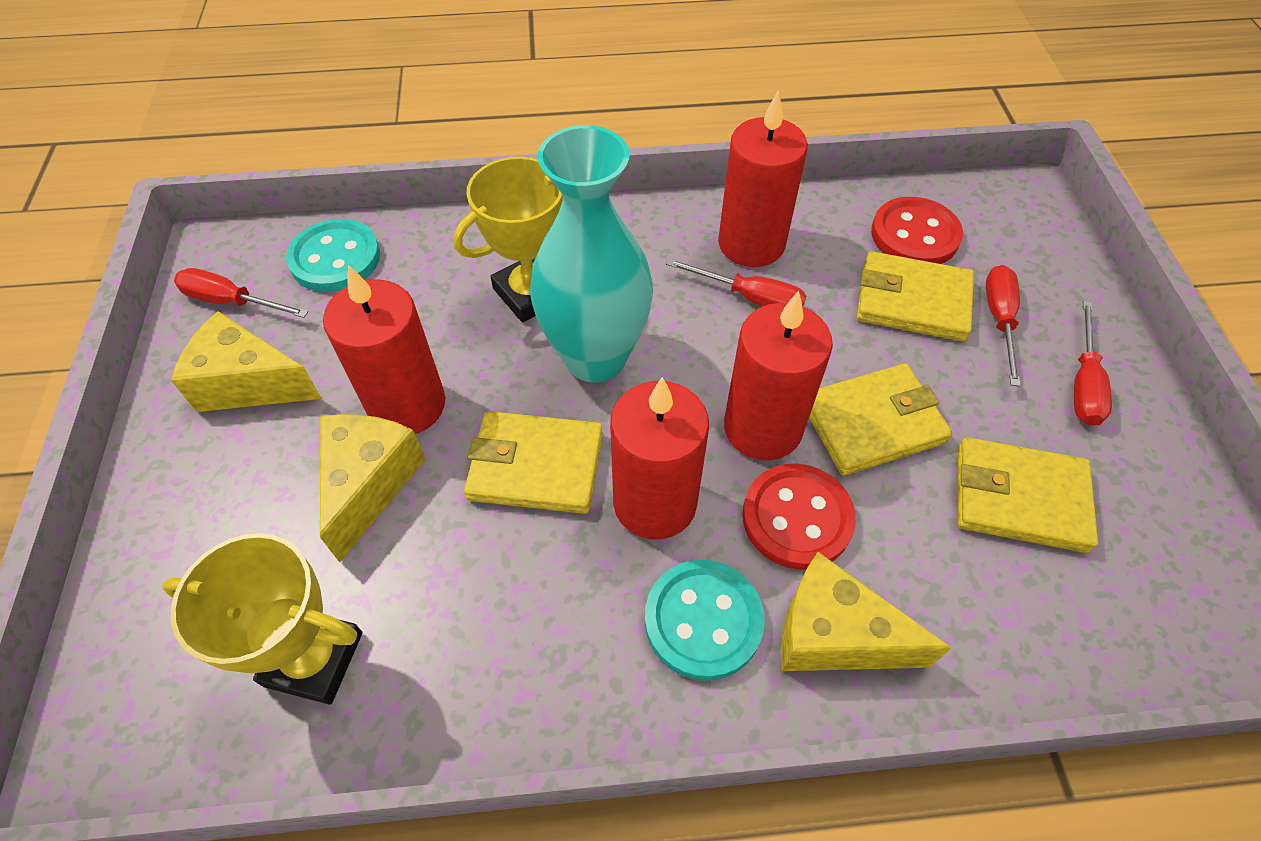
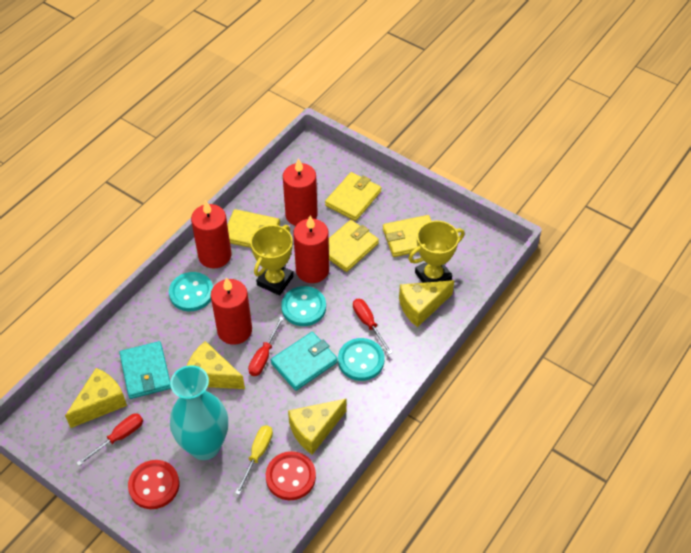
red screwdriver: [174,268,309,318] [666,258,806,306] [986,265,1021,387] [1074,300,1112,426] = 4 -> [77,413,143,466] [248,317,284,376] [353,299,393,354] = 3
turquoise button: [286,219,380,292] [645,560,765,681] = 2 -> [169,272,213,311] [281,286,326,326] [338,338,384,381] = 3
turquoise wallet: none = 0 -> [120,341,171,399] [271,332,338,391] = 2
yellow cheese: [171,311,322,412] [320,414,426,562] [781,552,951,671] = 3 -> [65,368,127,428] [187,341,245,389] [288,398,347,455] [399,280,454,327] = 4
yellow screwdriver: none = 0 -> [235,425,273,495] = 1

